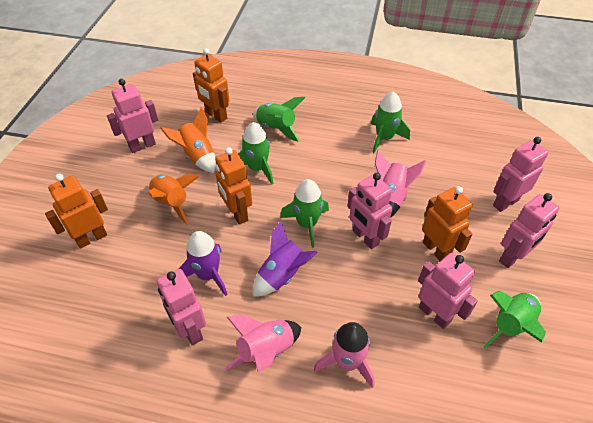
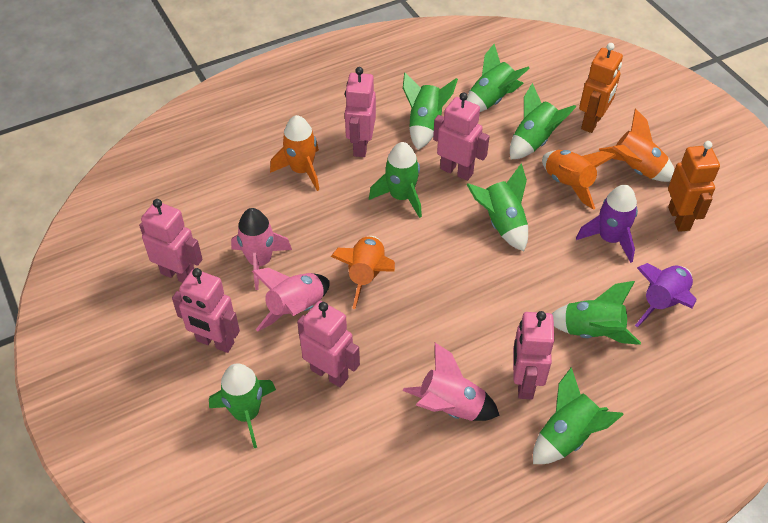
green rocket: [238,122,274,184] [253,97,305,142] [280,179,329,248] [371,91,410,153] [483,291,546,349] = 5 -> [209,363,276,448] [369,142,422,218] [403,73,458,150] [466,44,530,112] [466,164,528,251] [510,83,576,159] [533,367,624,464] [552,281,641,345] = 8
orange robot: [45,174,108,249] [193,48,230,123] [215,147,252,225] [422,186,473,261] = 4 -> [579,43,623,133] [668,141,720,232] = 2
orange rocket: [148,173,199,224] [160,107,216,173] = 2 -> [270,115,319,191] [330,236,395,309] [542,150,617,210] [599,108,675,182] = 4

